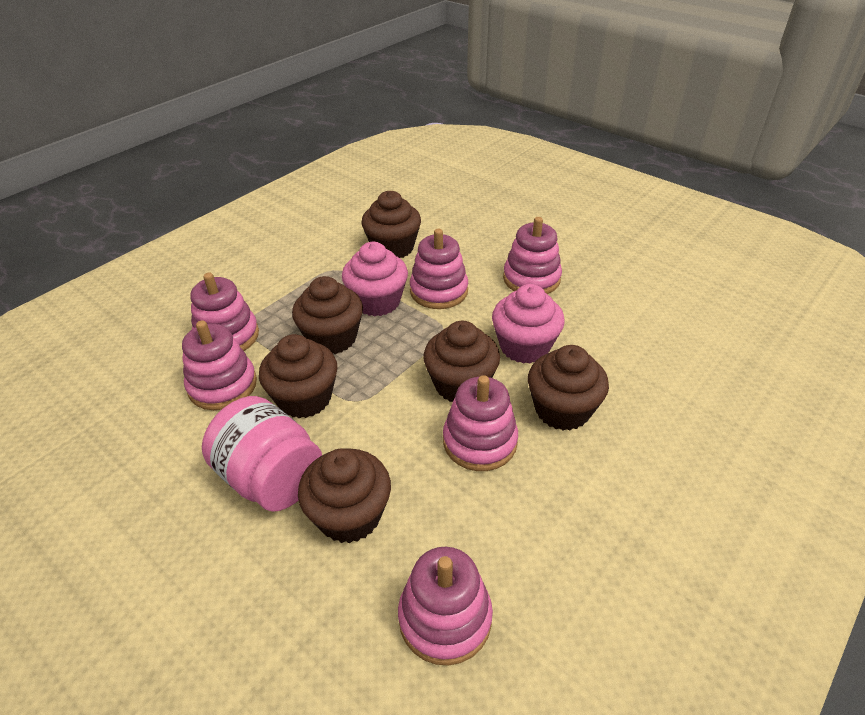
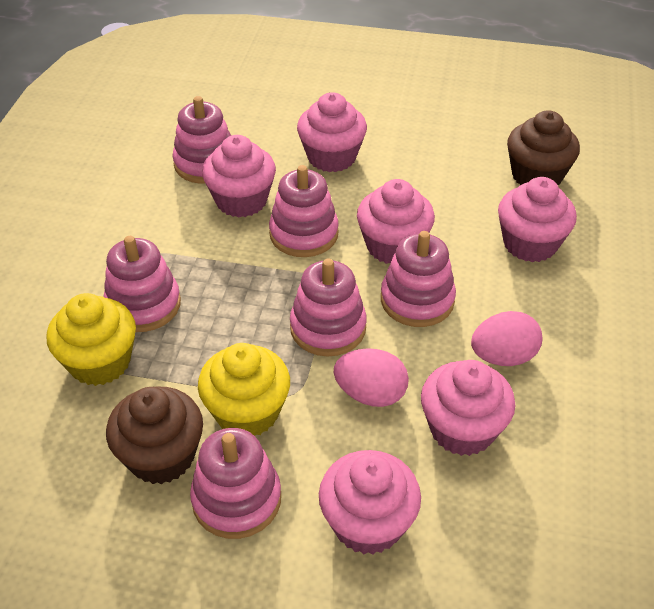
brown cupcake: [259,334,337,418] [292,276,363,354] [298,448,391,543] [362,191,421,258] [423,321,500,402] [528,345,609,430] = 6 -> [106,387,203,484] [507,110,580,185] = 2
pink cupcake: [342,242,408,316] [492,284,565,364] = 2 -> [202,135,276,217] [297,92,367,172] [319,450,421,555] [357,179,435,264] [421,360,515,456] [498,177,577,262] = 6
pink egg: none = 0 -> [334,348,409,407] [471,311,542,366] = 2
pink jar: [202,396,322,512] = 1 -> none = 0
yellow cupcake: none = 0 -> [47,293,136,386] [198,343,290,436] = 2

